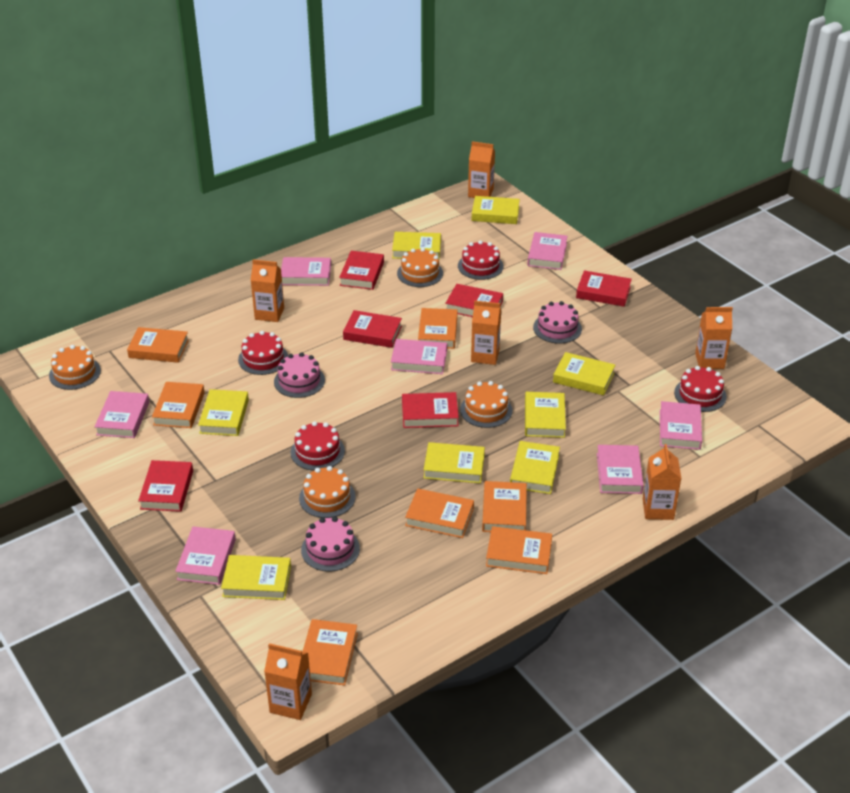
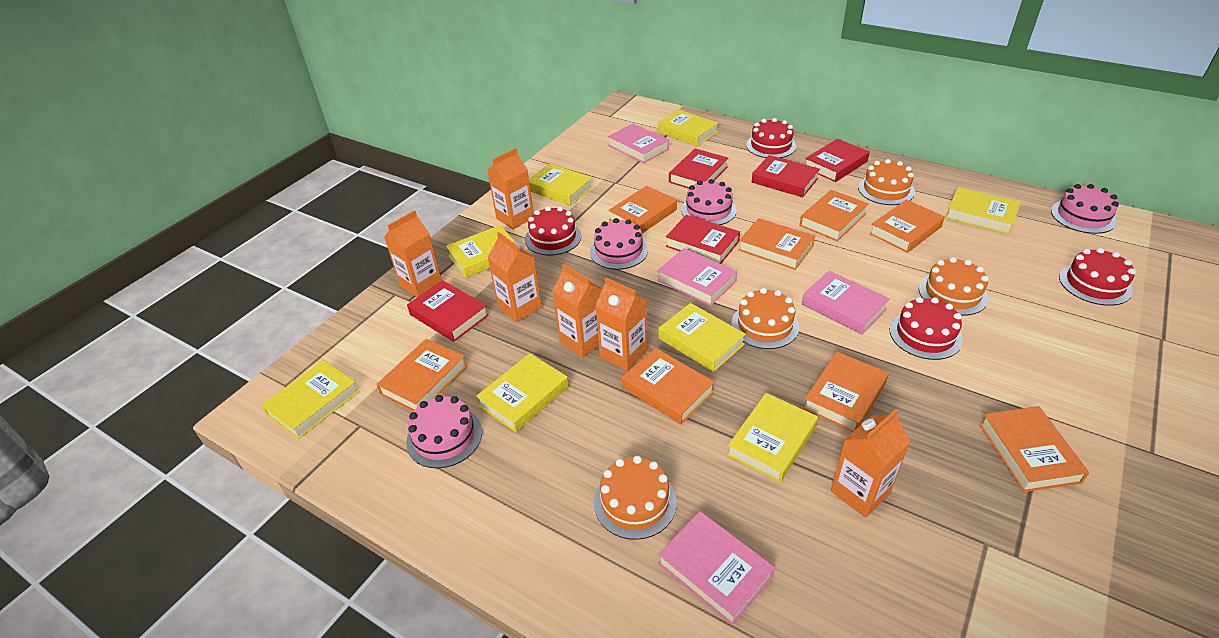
orange book: [127,327,189,363] [152,382,205,428] [303,619,358,685] [405,488,474,538] [418,308,458,349] [482,481,527,532] [486,526,552,574] = 7 -> [376,339,467,411] [608,186,677,233] [622,348,715,425] [738,218,815,270] [800,190,869,241] [803,352,889,432] [870,200,945,253] [979,406,1089,492] = 8
pink book: [94,391,149,438] [175,527,236,585] [281,257,331,286] [391,339,447,374] [527,232,568,270] [597,445,643,494] [660,401,702,450] = 7 -> [608,123,669,163] [658,248,737,306] [658,511,775,626] [802,271,890,335] = 4
pink cake: [274,352,325,398] [301,517,360,572] [533,301,582,344] = 3 -> [406,395,482,468] [590,218,648,270] [681,179,737,225] [1051,184,1119,234] = 4
red book: [138,460,193,512] [339,251,384,290] [343,310,402,348] [402,392,459,428] [445,284,503,317] [576,270,632,307] = 6 -> [407,280,489,342] [666,215,740,264] [669,149,728,188] [752,155,820,197] [805,139,870,182] = 5

